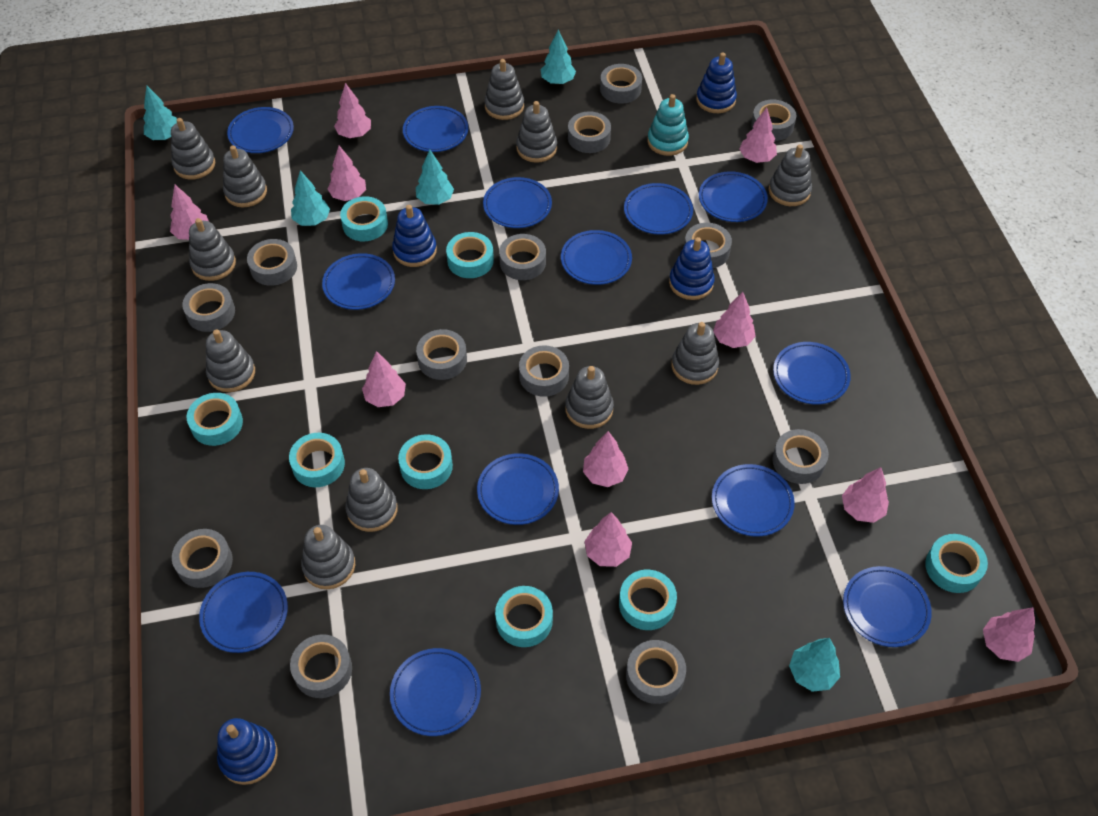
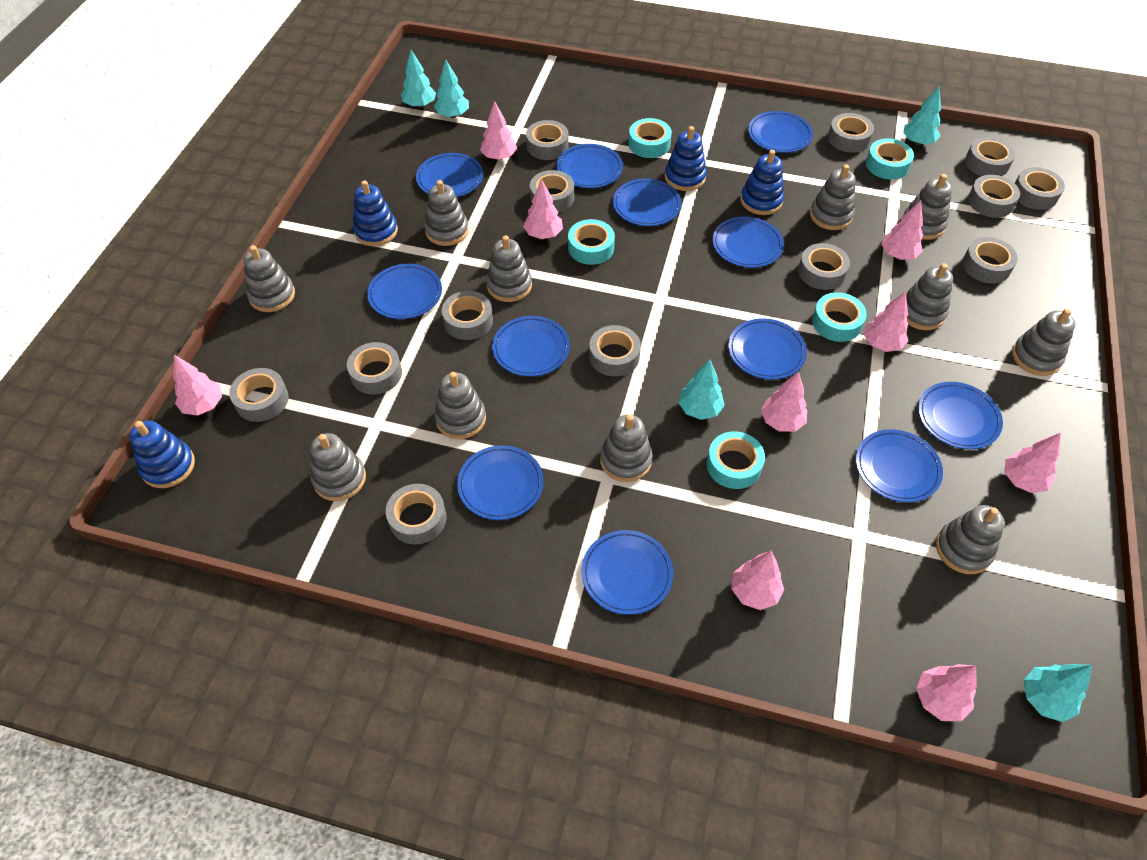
blue plate: [199,572,288,653] [227,107,294,153] [322,253,395,310] [390,648,481,736] [403,106,468,152] [477,453,559,525] [483,177,552,228] [561,230,632,285] [624,183,693,235] [699,171,768,222] [712,464,795,536] [773,342,851,404] [843,566,932,647] = 13 -> [367,264,442,319] [416,153,483,197] [457,445,544,520] [492,316,570,377] [557,144,623,188] [581,530,673,615] [613,179,682,226] [712,217,784,268] [728,318,807,380] [748,111,813,153] [856,429,943,502] [918,382,1003,449] = 12
pink tree: [170,185,209,240] [328,146,366,201] [334,83,371,138] [362,351,406,407] [583,431,629,487] [584,512,632,567] [713,292,756,348] [739,107,777,163] [842,467,889,523] [983,607,1035,662] = 10 -> [173,355,222,416] [480,101,517,160] [523,180,563,239] [732,551,784,610] [761,372,807,432] [864,291,908,352] [881,200,923,260] [916,664,977,721] [1004,433,1061,493] = 9
turquoise stacking toy: [647,94,689,156] = 1 -> none = 0
turquoise tape: [187,393,243,446] [289,433,345,487] [340,196,388,241] [398,434,453,489] [446,232,494,278] [495,586,553,647] [619,570,677,630] [925,534,988,593] = 8 -> [568,219,615,265] [628,118,672,158] [706,431,765,489] [812,292,867,342] [866,139,914,179] = 5

